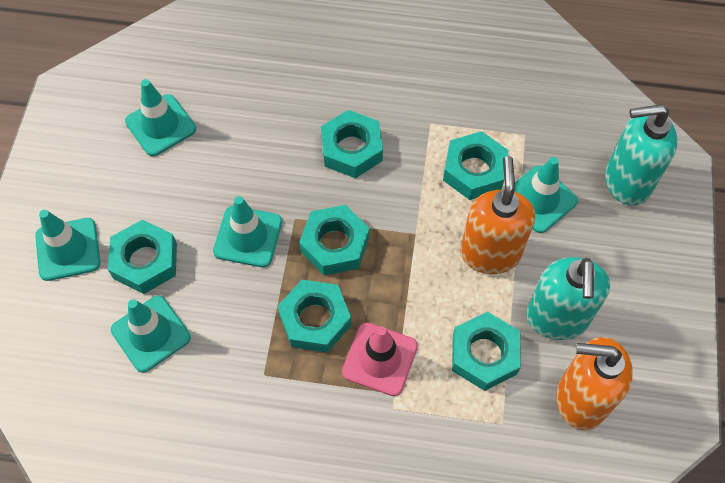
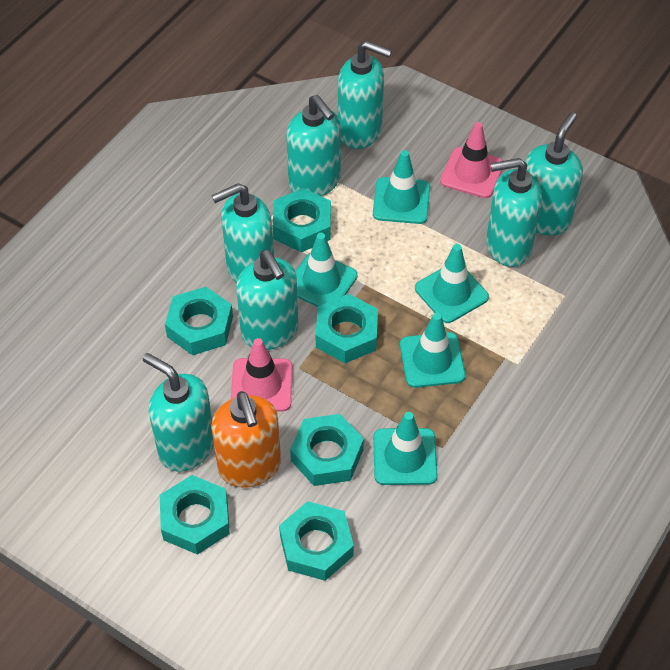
orange soap dispenser: [460,156,535,274] [556,337,633,430] = 2 -> [211,391,281,488] = 1
pink traffic cone: [342,322,418,396] = 1 -> [231,338,293,412] [440,122,503,198] = 2
turquoise soap dispenser: [526,257,610,340] [605,104,678,206] = 2 -> [143,353,214,472] [211,183,274,283] [236,250,299,350] [286,95,341,196] [338,41,392,149] [486,158,542,267] [525,112,583,235] = 7

